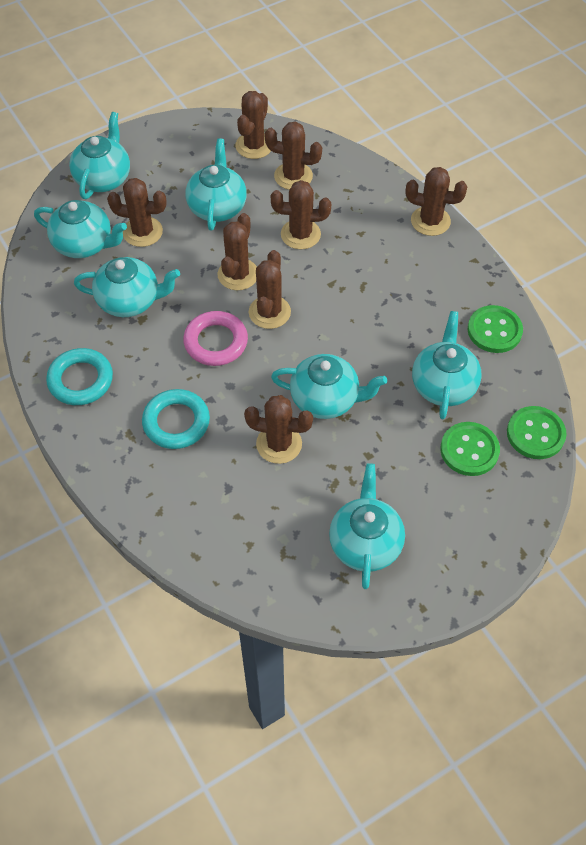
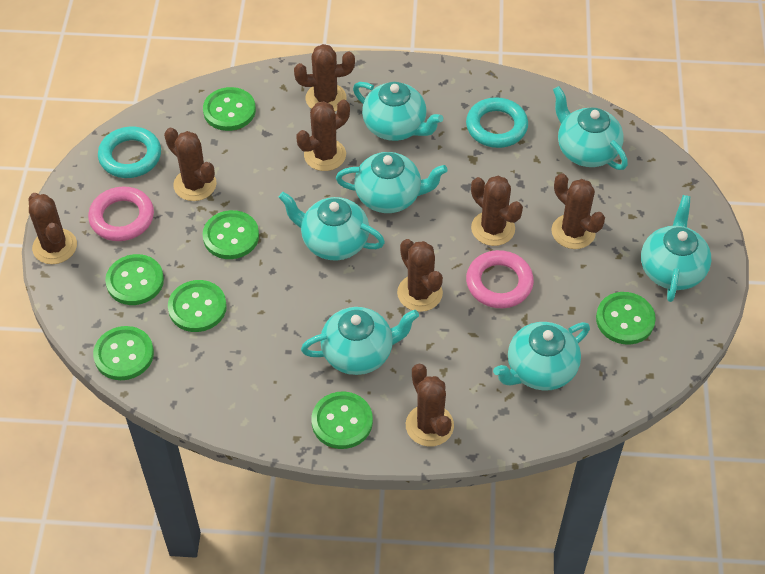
green button: [440,422,500,476] [467,305,523,353] [507,406,566,459] = 3 -> [93,326,154,380] [105,254,164,305] [168,280,227,332] [203,87,256,131] [203,210,259,259] [312,392,373,449] [596,292,656,345] = 7
pink ring: [183,311,248,366] = 1 -> [88,187,154,241] [466,250,534,308] = 2

